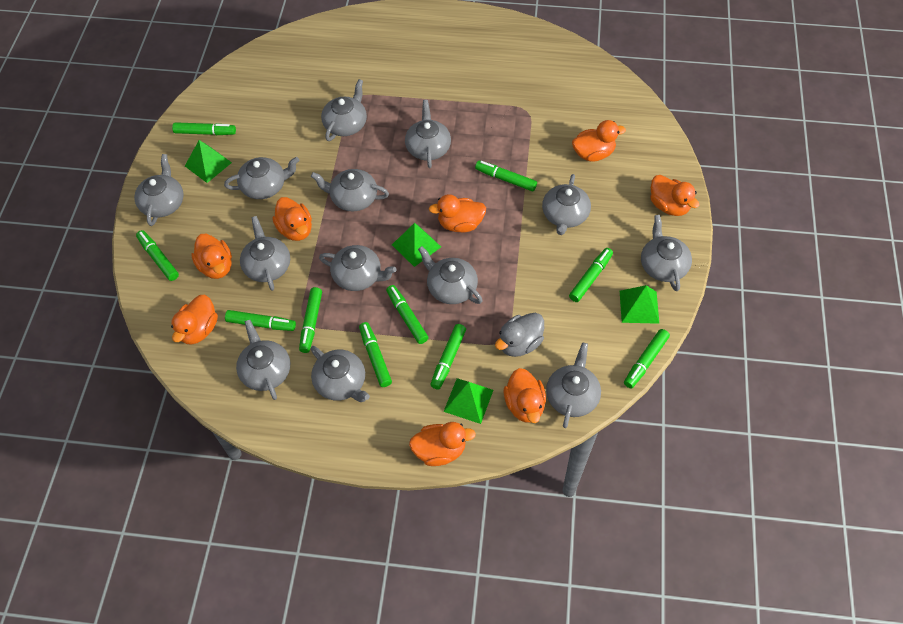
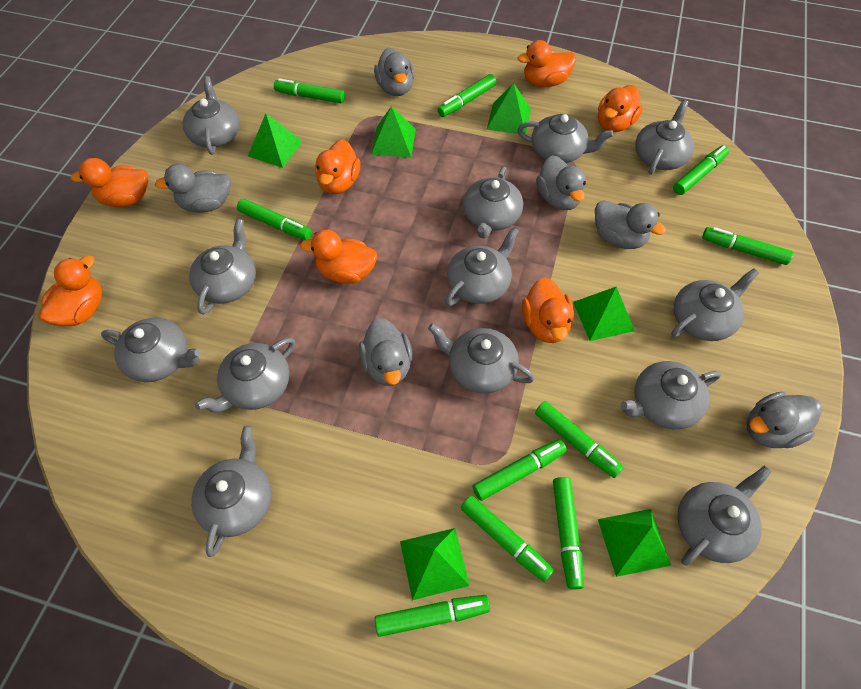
green pyramid: [185,140,232,183] [392,223,441,267] [444,378,493,424] [620,285,659,324] = 4 -> [248,114,303,168] [371,106,416,157] [400,528,470,600] [486,83,531,134] [573,286,635,341] [598,509,671,577] = 6
grey duck: [495,313,544,357] = 1 -> [155,164,231,213] [359,318,412,386] [374,48,415,96] [536,155,586,210] [595,200,666,249] [747,392,822,448] = 6
orange duck: [171,295,218,345] [191,234,232,279] [272,197,312,241] [409,422,476,466] [429,194,486,232] [504,368,546,423] [572,120,626,162] [650,175,699,216] = 8 -> [38,256,102,326] [70,158,148,207] [300,230,377,284] [315,139,360,194] [518,40,576,87] [522,277,574,343] [598,85,643,132] = 7

